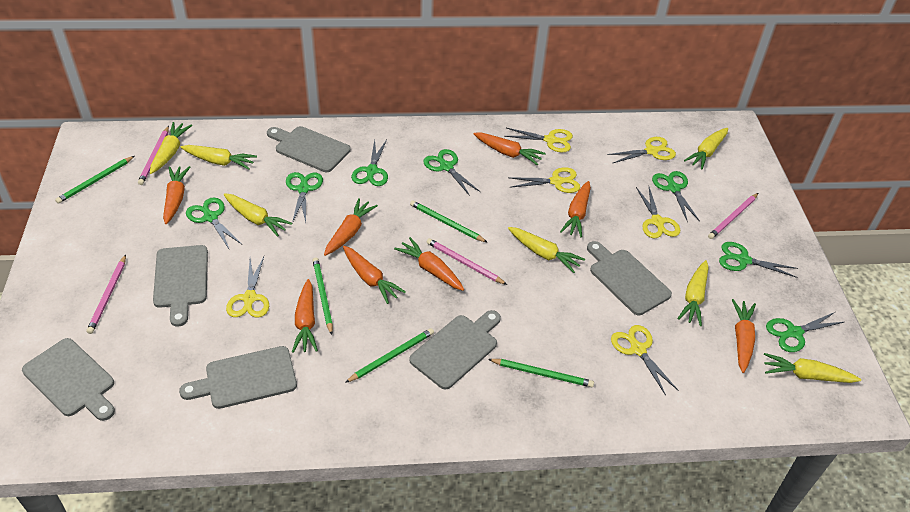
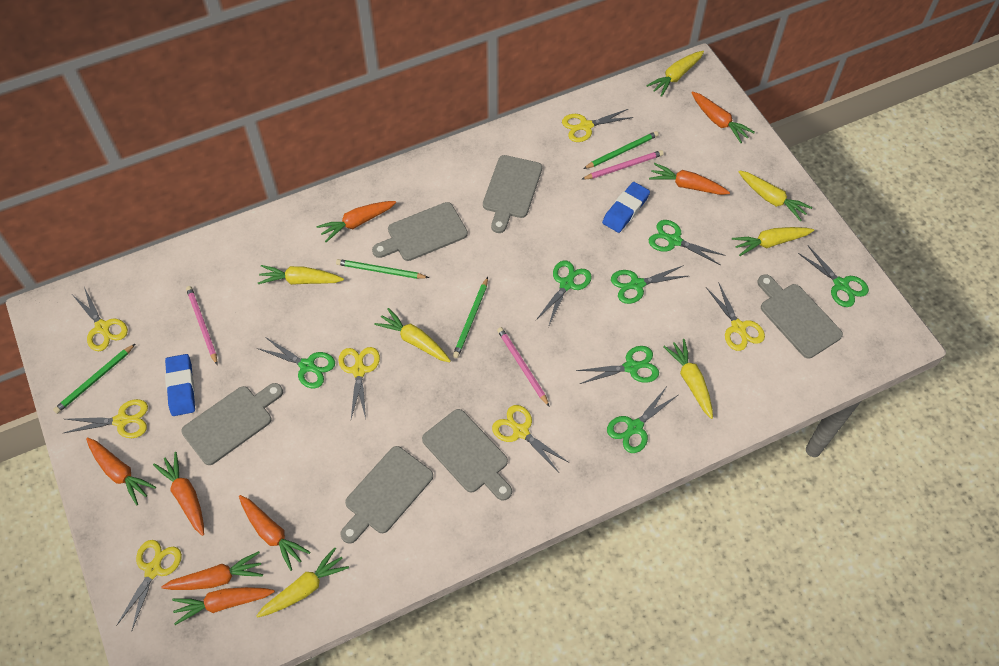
blue eraser: none = 0 -> [165,354,195,416] [602,182,650,233] = 2
green pencil: [55,156,134,204] [312,257,333,335] [345,328,434,383] [410,200,488,243] [488,359,594,387] = 5 -> [53,343,136,414] [336,259,429,279] [453,277,488,358] [583,131,659,169] = 4
pink pencil: [87,255,126,334] [138,126,169,185] [427,238,507,285] [708,193,758,239] = 4 -> [186,286,217,365] [497,327,549,406] [581,150,664,180] = 3
yellow scissors: [226,256,269,318] [504,128,573,152] [508,167,580,193] [607,137,676,163] [611,325,679,396] [636,187,680,238] = 6 -> [64,399,148,438] [73,287,128,351] [116,540,182,630] [338,347,380,419] [492,405,568,472] [562,109,634,142] [706,282,765,351] = 7

